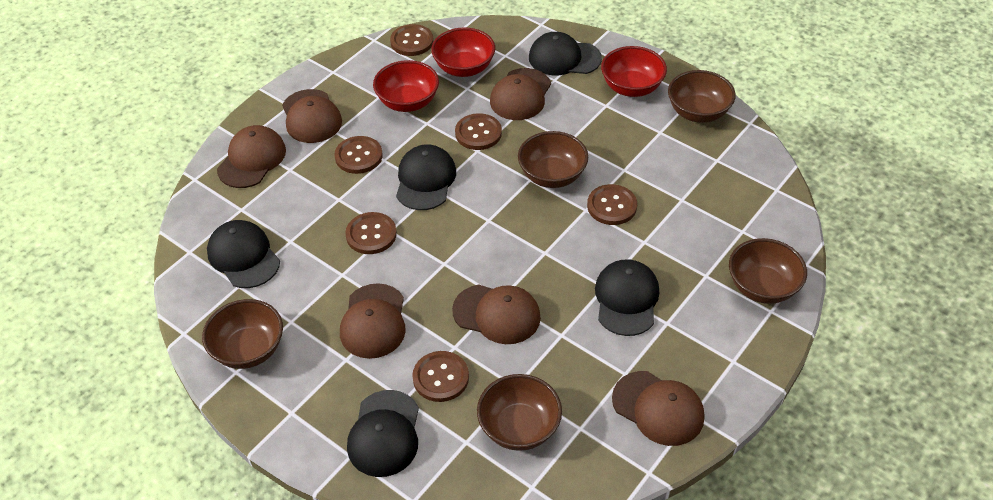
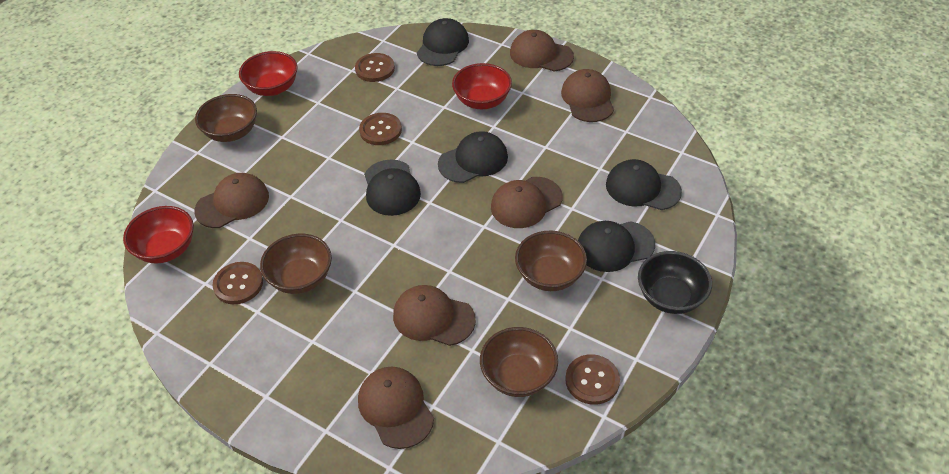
black bowl: none = 0 -> [638,251,712,314] = 1
brown bowl: [202,299,283,369] [477,374,562,451] [518,131,588,188] [668,70,736,123] [729,238,807,304] = 5 -> [195,94,257,142] [260,234,332,294] [480,327,558,397] [515,231,587,291] = 4
brown button: [334,136,383,174] [345,212,397,254] [390,24,434,56] [412,351,469,402] [455,113,502,150] [587,184,637,225] = 6 -> [213,262,263,304] [355,53,395,82] [359,113,402,145] [565,354,620,405] = 4

